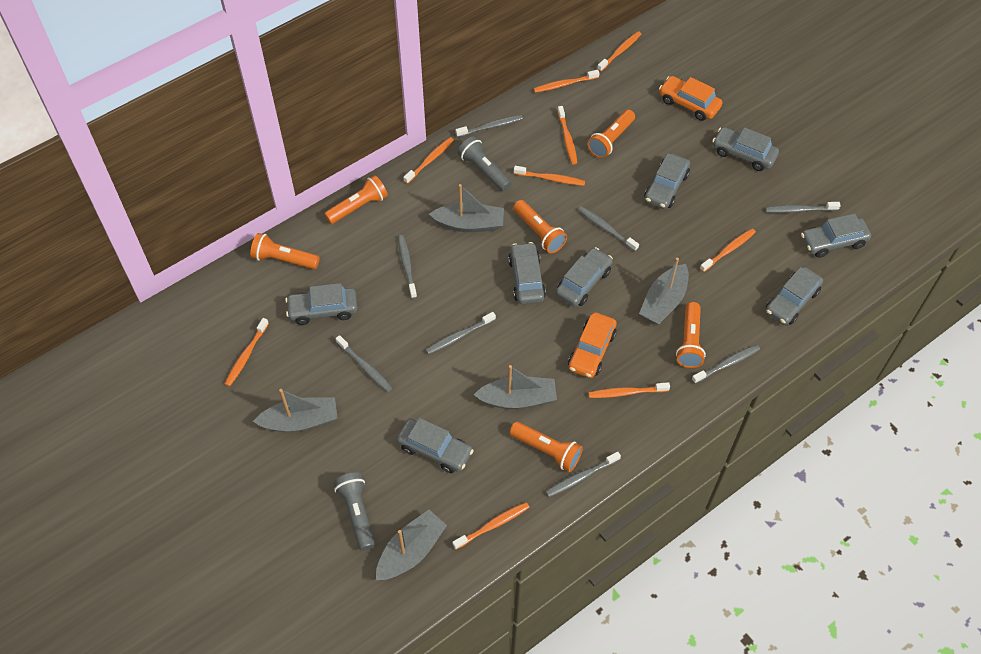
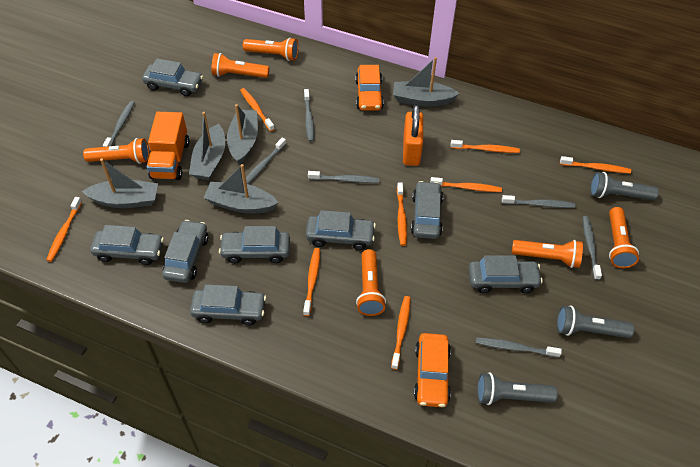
grey flashlight: [334,472,375,551] [458,136,512,191] = 2 -> [477,372,558,405] [557,306,634,338] [590,172,659,200] = 3
grey toothbrush: [335,335,393,392] [398,235,417,299] [426,312,496,354] [455,115,523,137] [546,452,621,497] [578,206,639,251] [692,345,760,384] [765,202,841,213] = 8 -> [103,101,135,147] [243,138,286,184] [304,89,314,142] [308,171,379,183] [476,337,562,357] [502,195,575,208] [583,216,602,280] = 7
orange padlock: none = 0 -> [403,105,423,166] = 1
orange toothbrush: [225,318,269,387] [403,137,454,184] [452,502,530,549] [514,166,585,186] [533,70,600,93] [557,106,577,165] [589,382,670,398] [597,31,641,72] [700,228,756,272] = 9 -> [46,197,82,262] [240,88,275,131] [303,248,320,316] [391,296,411,370] [397,182,407,246] [430,177,502,192] [451,140,520,153] [560,156,631,174] = 8
orange truck: none = 0 -> [147,112,189,180] = 1

